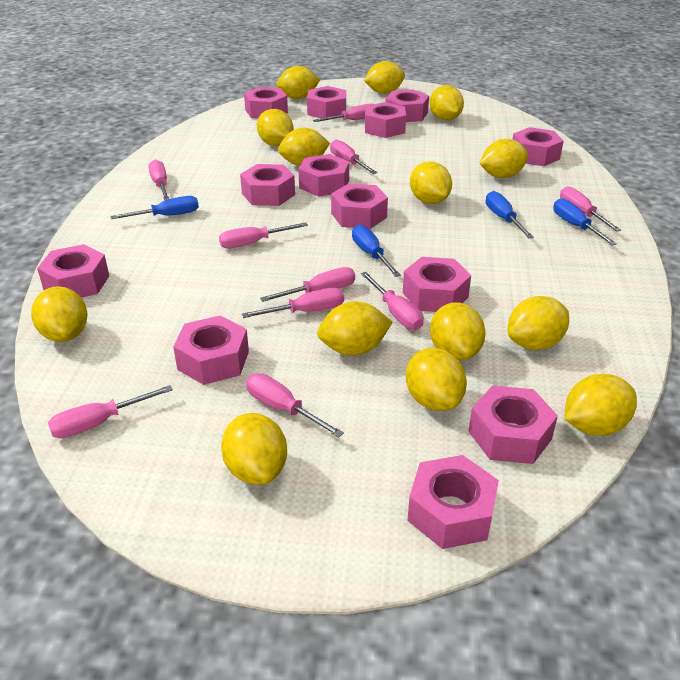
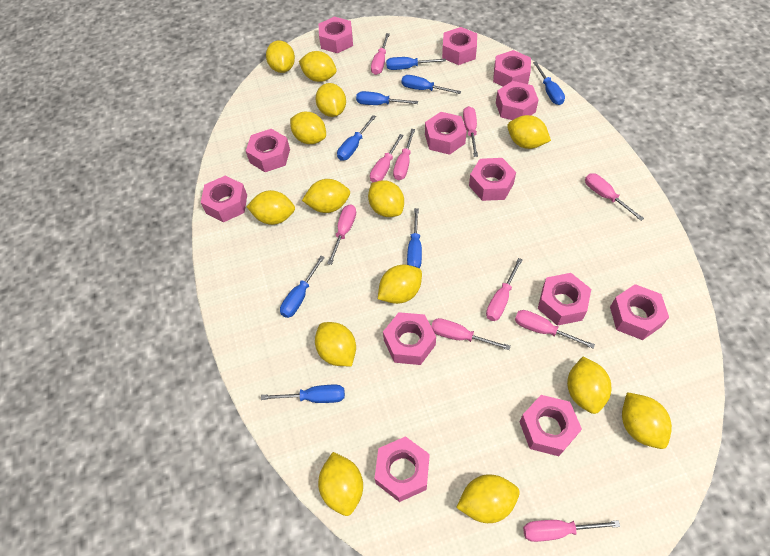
blue screwdriver: [110,196,199,219] [352,224,401,277] [486,191,534,238] [553,198,617,246] = 4 -> [261,385,345,403] [280,256,325,318] [337,115,376,161] [356,91,418,105] [386,57,446,70] [401,75,461,94] [407,208,422,268] [533,61,565,105] = 8

